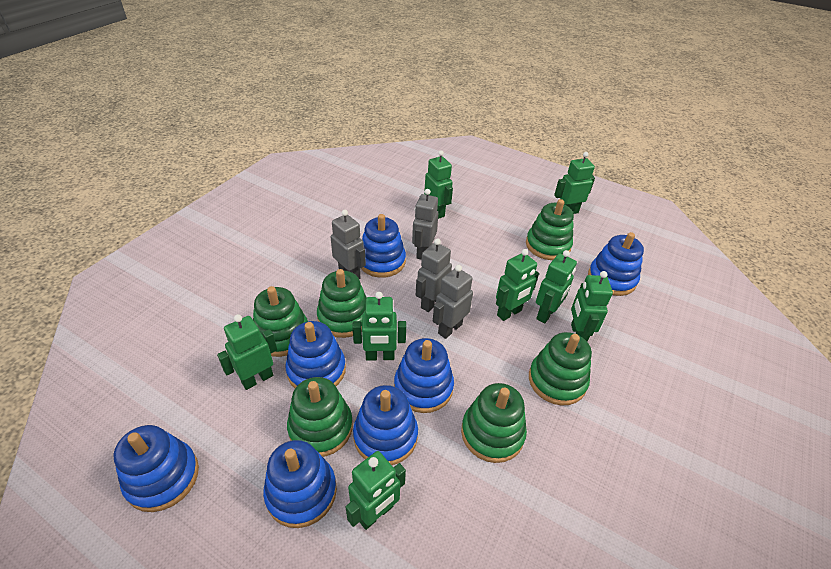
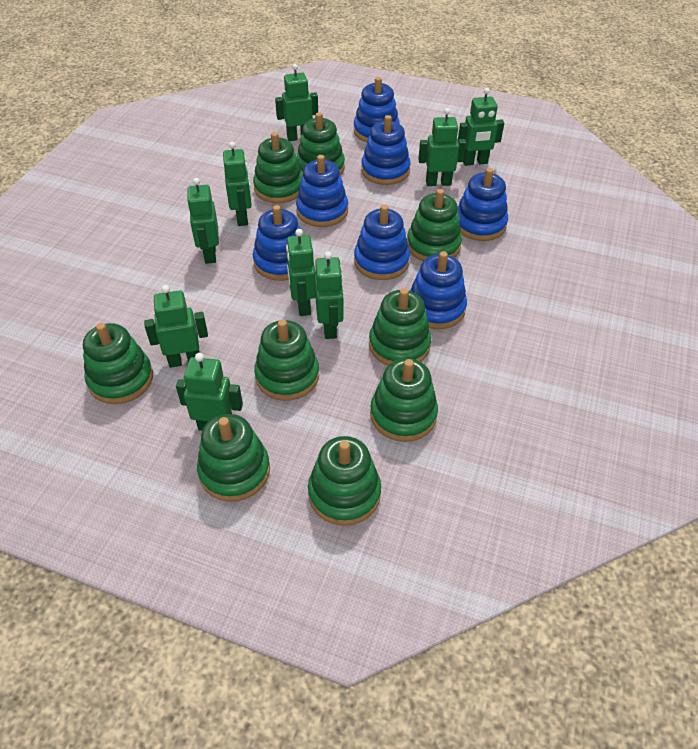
green robot: [217,314,277,390] [345,451,406,530] [352,292,406,361] [424,150,453,219] [496,249,539,321] [536,250,577,323] [554,152,595,214] [571,271,613,342] = 8 -> [144,285,208,368] [176,353,243,431] [187,178,219,264] [223,142,252,226] [275,64,318,141] [286,229,316,316] [315,251,344,339] [418,108,466,186] [458,88,504,166] = 9
green stacking toy: [253,286,308,357] [287,377,353,457] [317,269,367,338] [461,383,527,463] [526,199,574,260] [529,332,592,405] = 6 -> [83,323,153,404] [197,414,270,502] [253,132,303,203] [254,319,319,401] [297,112,345,176] [308,436,381,526] [369,288,431,366] [370,358,438,442] [407,189,462,261] = 9
grey robot: [330,210,366,279] [412,189,438,260] [416,239,452,312] [433,265,473,339] = 4 -> none = 0

